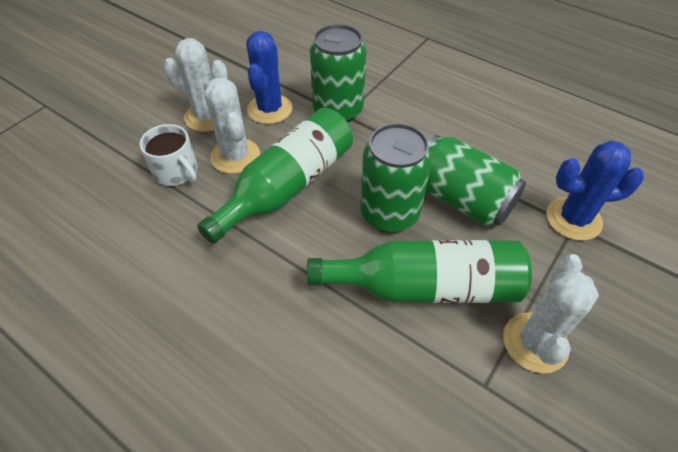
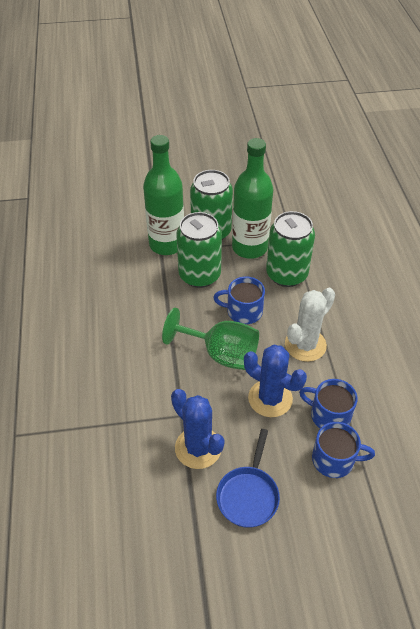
blue mug: none = 0 -> [213,277,265,324] [299,379,358,428] [312,422,375,478] = 3
blue pan: none = 0 -> [216,429,280,528] = 1
green goblet: none = 0 -> [162,308,259,370] = 1
white cactus: [164,38,228,132] [205,78,260,174] [503,254,599,373] = 3 -> [285,288,335,362] = 1
white mug: [140,124,198,186] = 1 -> none = 0

